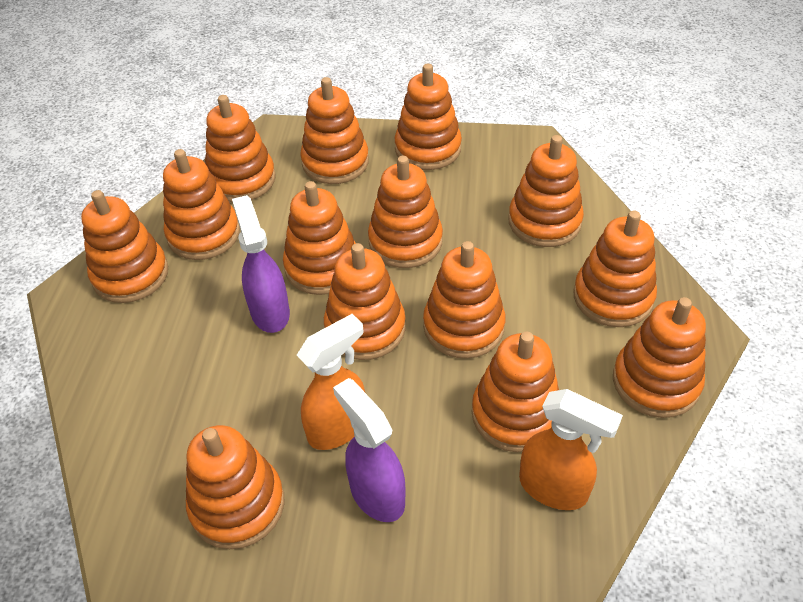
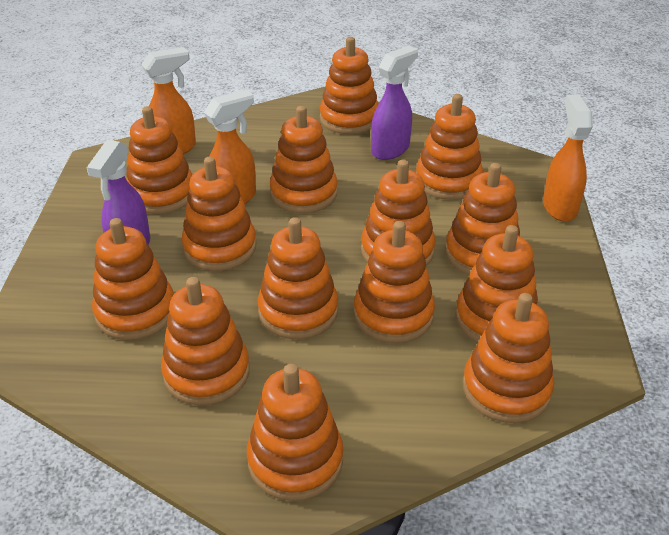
orange spray bottle: [297,314,365,450] [519,389,623,510] = 2 -> [141,47,196,154] [204,90,256,204] [543,95,593,222] = 3

